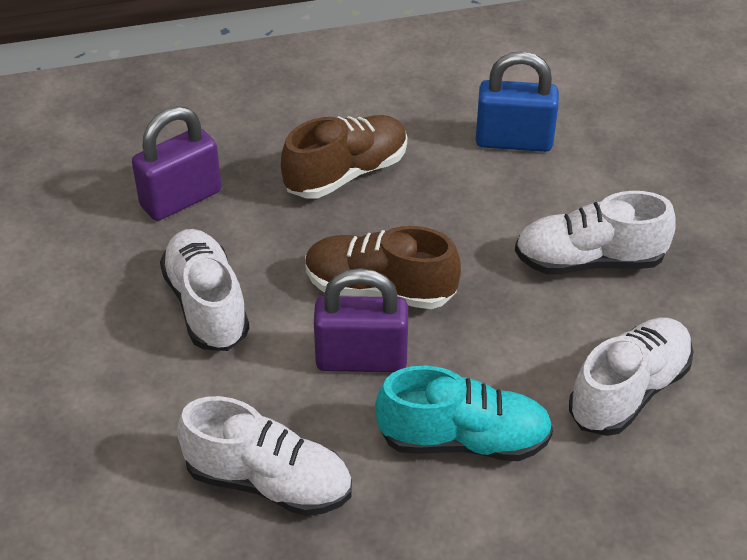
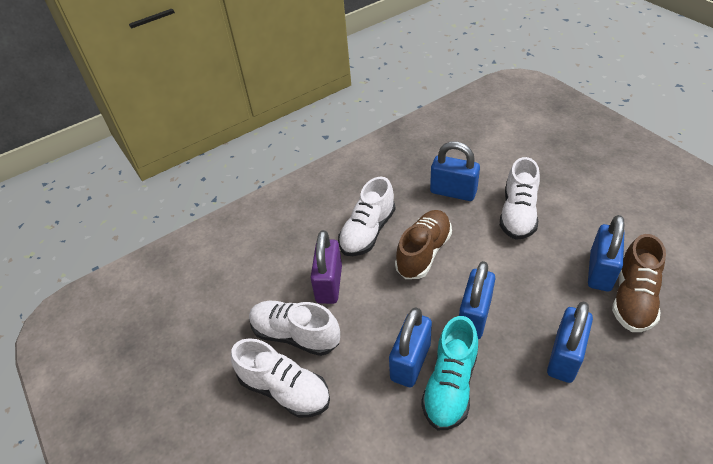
blue padlock: [476,51,559,152] = 1 -> [389,307,432,387] [430,142,480,201] [459,261,495,339] [547,301,593,383] [588,215,625,291] = 5
purple padlock: [132,106,222,221] [314,268,408,372] = 2 -> [310,230,342,304] = 1

